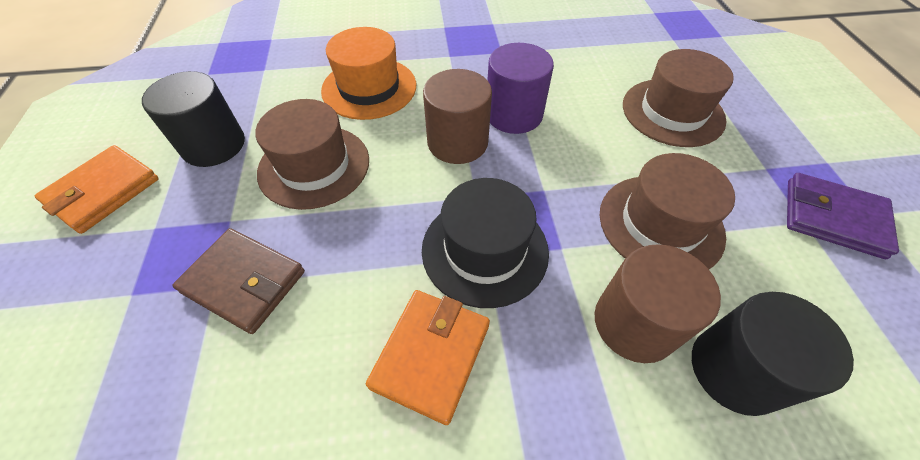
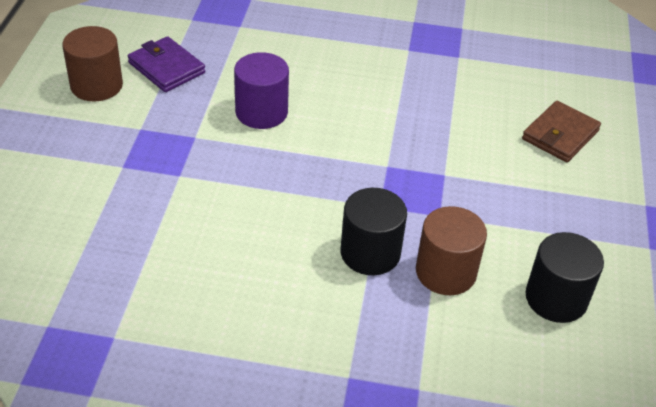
black hat: [422,178,549,308] = 1 -> none = 0
brown hat: [256,99,369,210] [600,153,735,269] [623,49,734,147] = 3 -> none = 0
orange hat: [321,27,416,120] = 1 -> none = 0
orange wallet: [34,145,159,234] [366,290,490,425] = 2 -> none = 0

